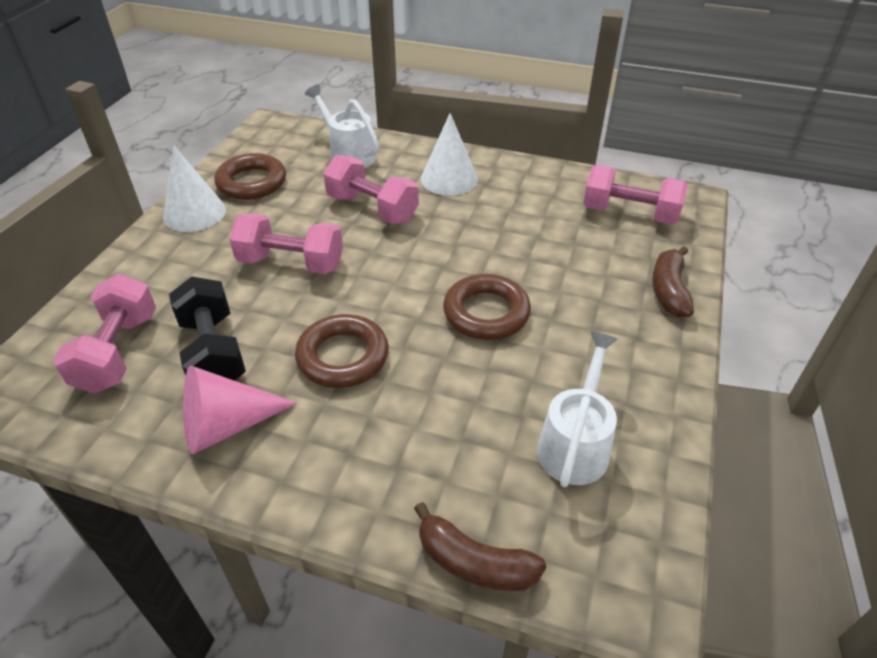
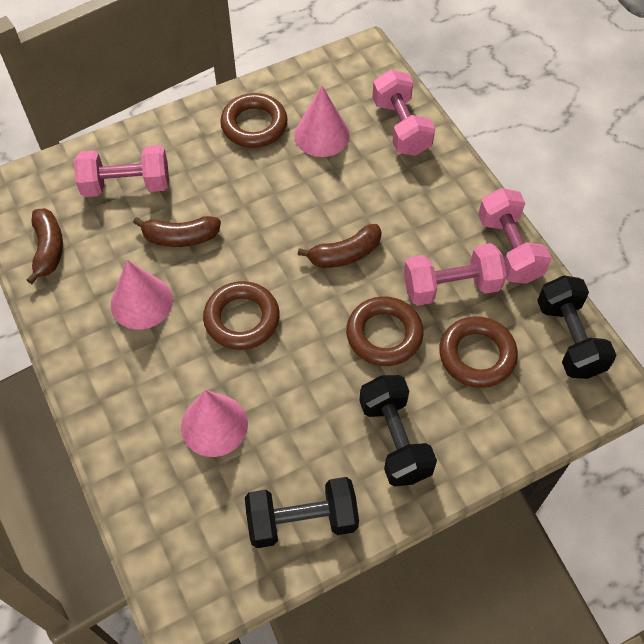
black dumbbell: [169,277,246,381] = 1 -> [245,477,359,548] [359,375,437,487] [537,276,616,379] = 3
brown banana: [414,502,546,591] [652,246,694,318] = 2 -> [27,208,63,284] [133,216,221,247] [298,224,382,268] = 3
brown ring: [214,153,286,200] [295,314,389,388] [443,274,531,340] = 3 -> [203,281,280,350] [220,93,288,148] [346,296,424,366] [439,316,518,388] = 4
pink cone: [183,366,298,454] = 1 -> [110,260,173,330] [181,390,248,457] [294,86,350,157] = 3
white cone: [163,145,226,232] [421,113,478,196] = 2 -> none = 0
white watering can: [305,84,379,168] [537,332,618,487] = 2 -> none = 0

